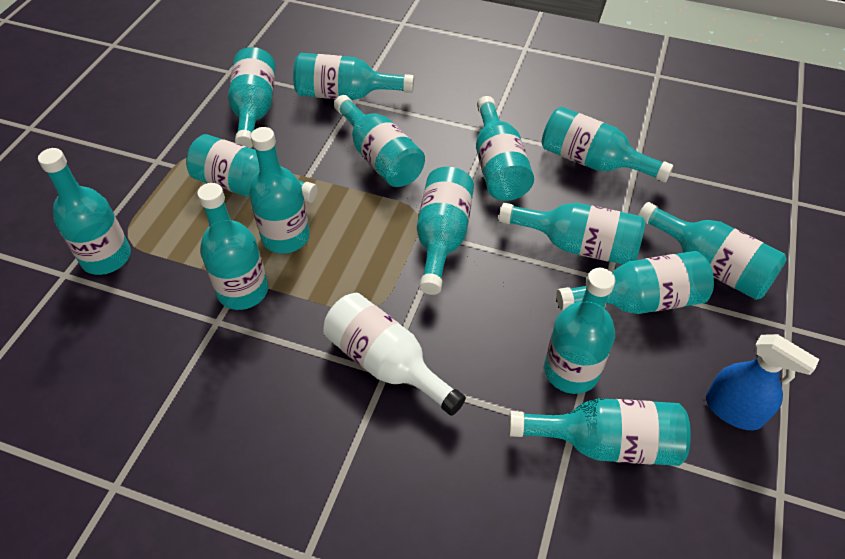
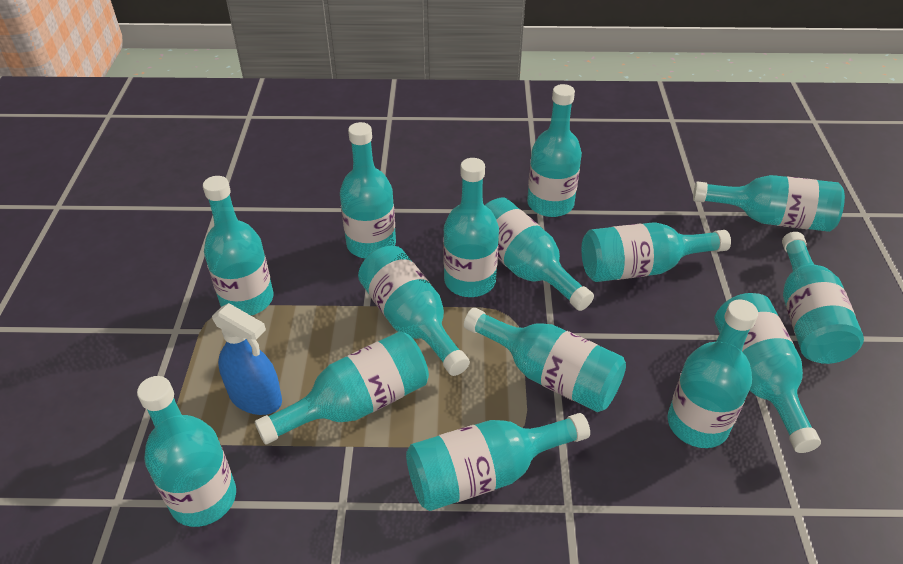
white bottle: [323,293,466,416] = 1 -> none = 0

